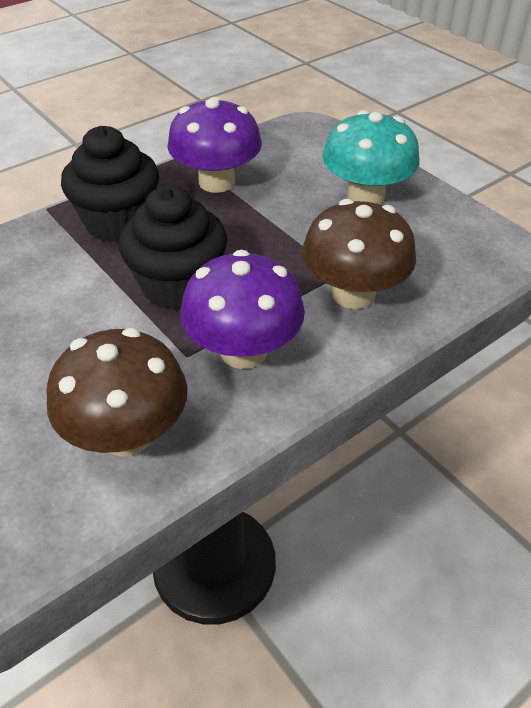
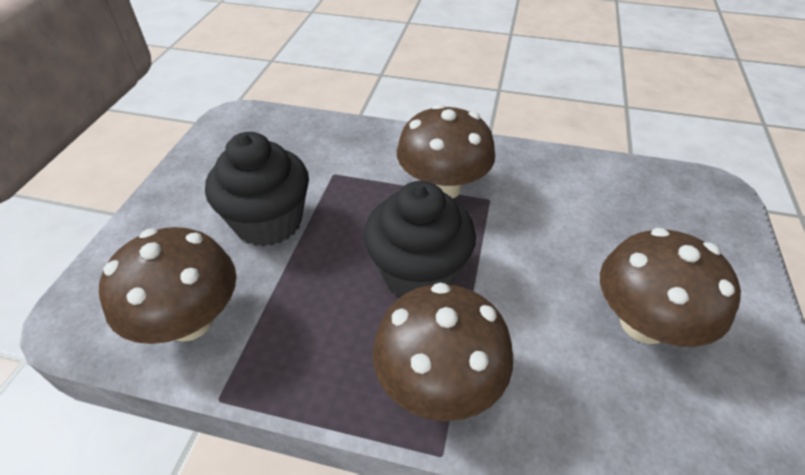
brown mushroom: [46,328,188,456] [302,199,416,309] = 2 -> [99,227,236,344] [373,283,513,421] [397,104,495,199] [600,228,741,347] = 4
purple mushroom: [167,97,262,193] [180,250,305,369] = 2 -> none = 0
turquoise mushroom: [322,110,420,205] = 1 -> none = 0

